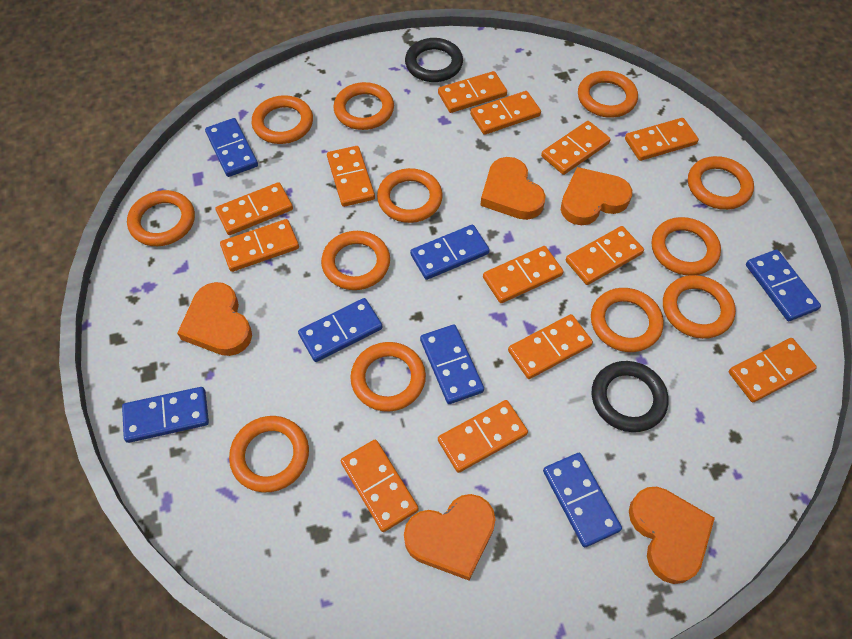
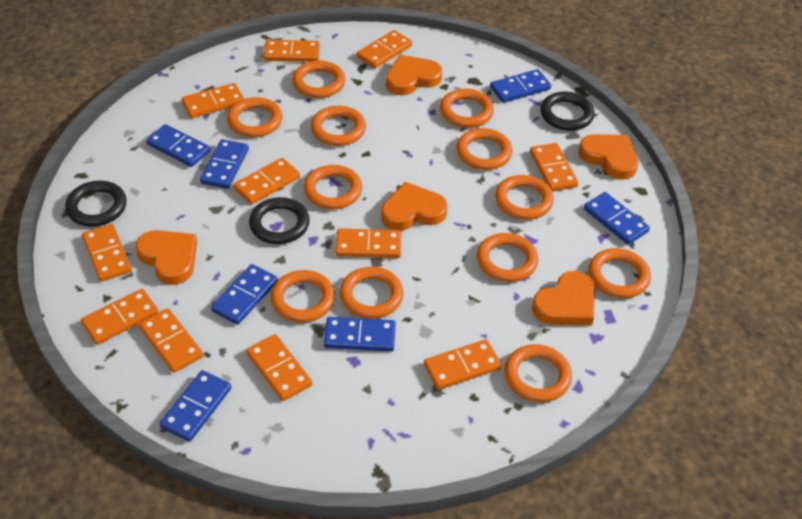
black ring: [405,38,463,82] [592,361,668,432] = 2 -> [65,181,127,227] [249,197,310,244] [540,91,595,131] = 3
orange domino: [216,182,293,235] [220,219,299,272] [327,146,375,207] [341,440,419,532] [438,71,507,113] [438,400,528,473] [470,91,541,135] [483,246,563,303] [508,314,593,379] [541,121,611,175] [566,226,644,285] [625,118,699,161] [729,338,817,402] = 13 -> [81,289,159,345] [82,224,132,281] [139,308,204,373] [182,83,244,118] [233,158,300,205] [246,334,312,401] [264,40,320,62] [335,228,401,258] [357,30,412,68] [424,339,502,390] [530,143,579,192] = 11

